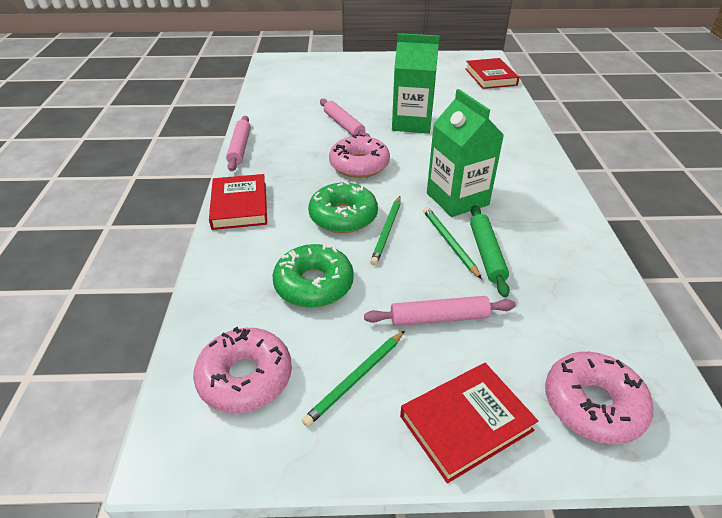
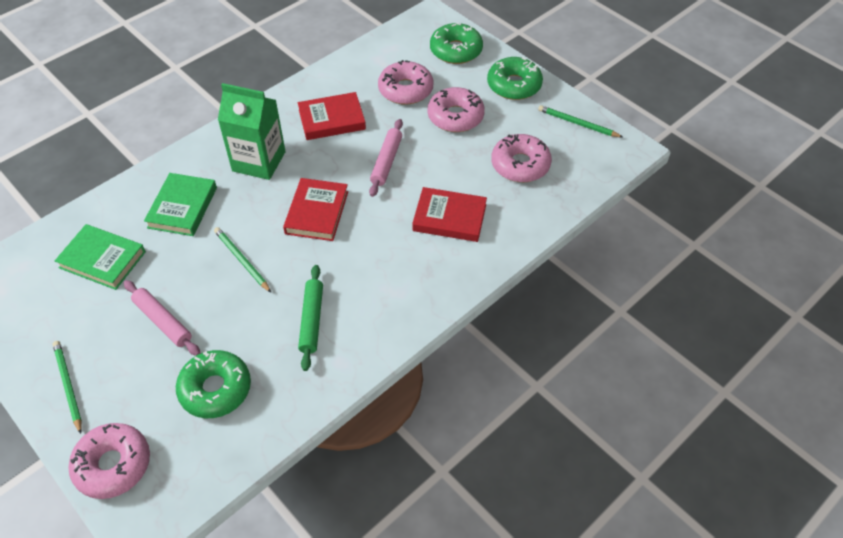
green book: none = 0 -> [55,224,146,290] [144,173,217,236] = 2
green carton: [392,33,439,133] [427,89,504,217] = 2 -> [218,83,286,180] = 1
green donut: [272,244,354,308] [308,182,378,233] = 2 -> [176,350,251,418] [430,22,483,64] [487,57,543,100] = 3
pink donut: [193,327,292,413] [329,134,390,178] [545,352,653,444] = 3 -> [68,423,150,499] [378,60,433,105] [428,87,485,132] [491,134,552,182] = 4
pink rolling pin: [226,116,251,171] [320,99,370,137] [364,296,516,326] = 3 -> [124,280,200,356] [369,119,403,197] = 2

